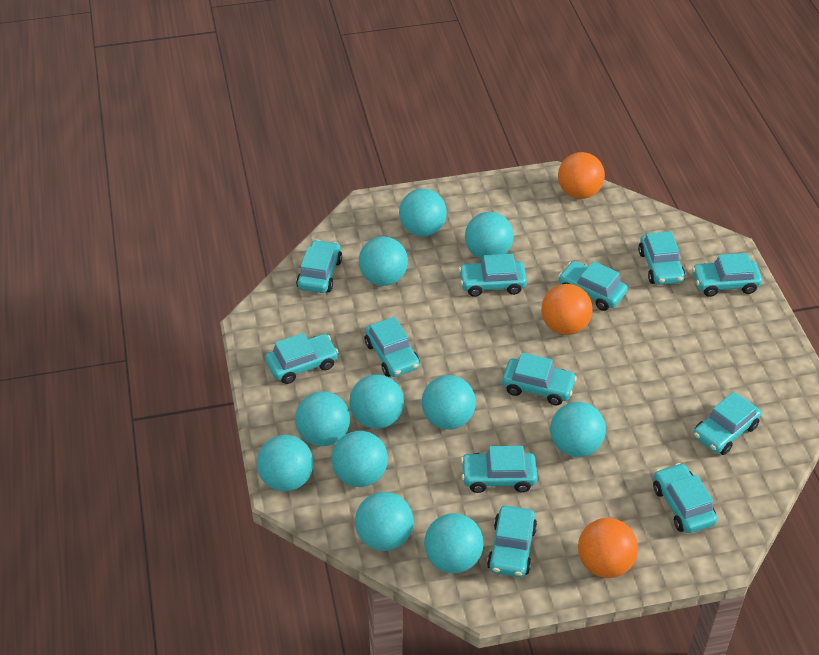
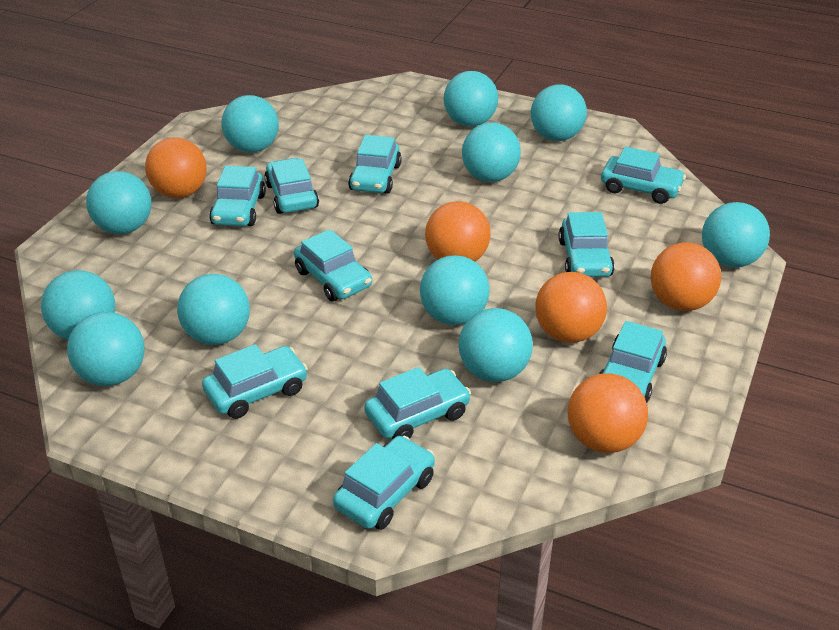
orange ball: [541,284,593,335] [558,152,605,199] [578,518,638,578] = 3 -> [145,138,207,198] [425,201,491,262] [535,272,607,343] [568,373,648,453] [651,243,721,311] = 5
turquoise car: [265,333,339,384] [296,240,342,293] [364,317,420,377] [459,254,527,297] [461,446,537,493] [487,506,537,577] [502,353,577,406] [558,261,628,311] [638,231,685,285] [653,463,717,533] [692,253,762,297] [693,392,761,455] = 12 -> [202,344,308,419] [209,166,266,226] [264,158,319,214] [294,229,372,301] [333,436,435,530] [348,135,402,194] [364,367,471,439] [558,212,615,277] [599,321,667,403] [601,147,686,204] = 10

